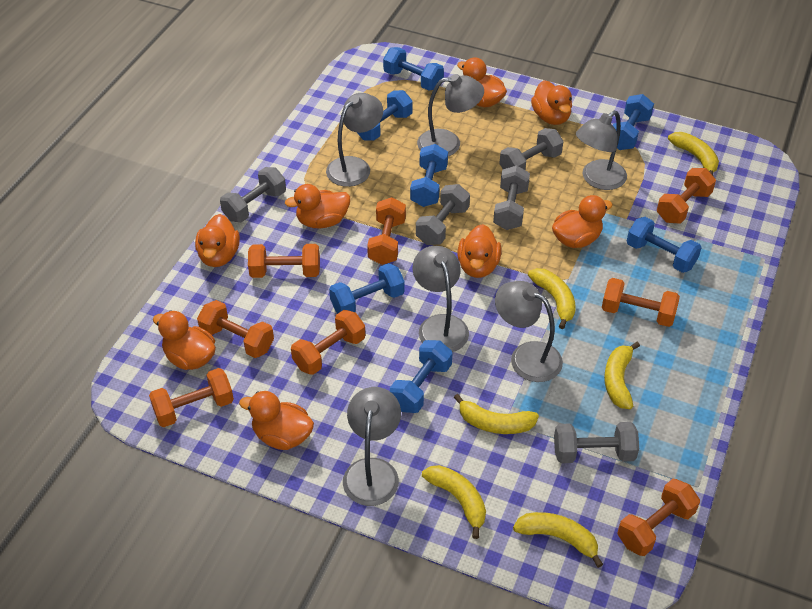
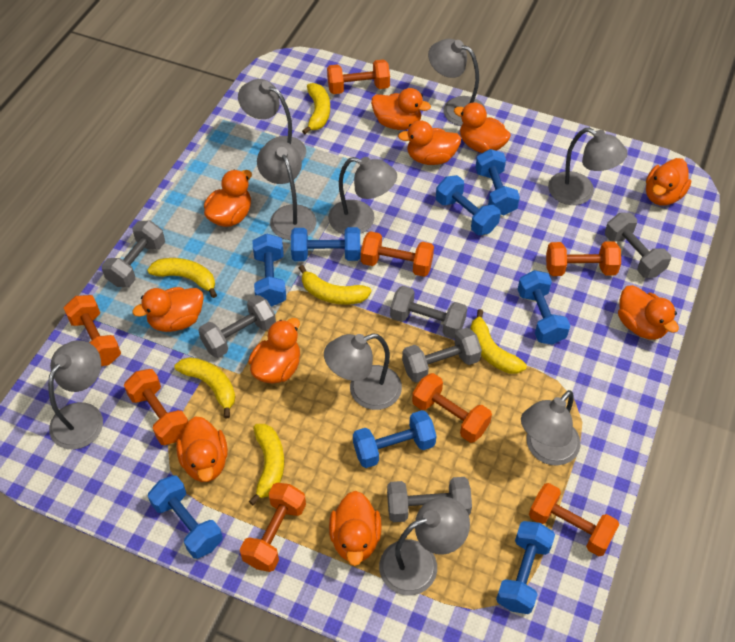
blue dumbbell: [329,263,405,313] [358,90,413,140] [383,47,444,90] [390,340,452,413] [410,144,448,207] [613,94,654,150] [627,217,702,273] = 7 -> [148,475,223,559] [253,233,286,306] [291,227,360,261] [353,410,436,468] [436,175,501,235] [475,149,520,215] [496,521,555,614] [518,270,570,345] = 8
grey dumbbell: [220,167,286,222] [416,184,470,245] [493,166,530,230] [499,128,564,170] [554,422,639,463] = 5 -> [101,221,165,287] [198,295,276,358] [387,477,472,522] [390,286,467,339] [402,328,482,383] [605,213,671,278] = 6
grey lamp: [326,93,383,187] [343,387,401,506] [412,246,469,352] [417,74,484,156] [495,281,563,382] [576,111,627,190] = 6 -> [48,340,103,450] [238,79,306,161] [257,141,316,240] [324,334,402,410] [328,157,397,235] [379,497,470,595] [428,39,486,126] [521,390,581,466] [548,128,628,205] = 9
orange duck: [153,310,216,370] [195,214,240,267] [239,391,314,450] [285,184,350,228] [457,57,507,107] [457,224,502,278] [531,80,572,125] [552,195,613,248] = 8 -> [132,287,204,332] [176,416,228,482] [204,170,252,227] [248,318,300,384] [329,491,382,566] [371,88,431,130] [398,120,461,165] [454,103,511,153] [618,285,679,340] [646,158,691,206] = 10

